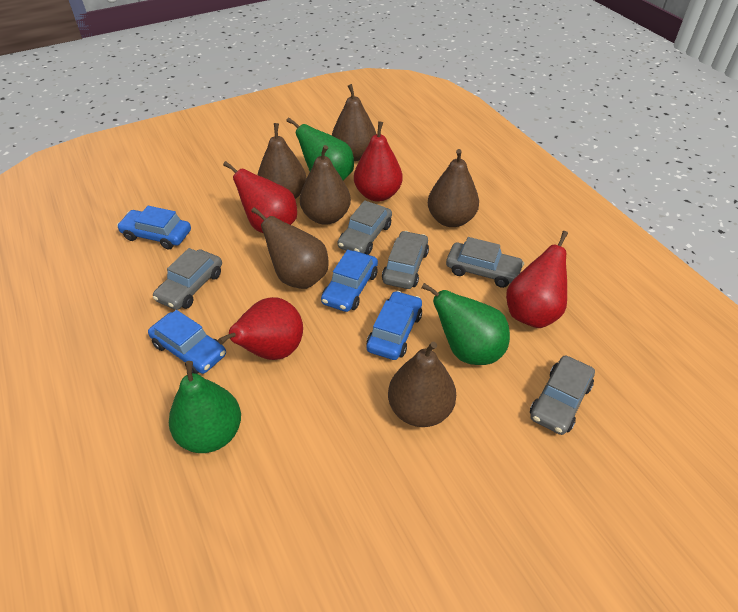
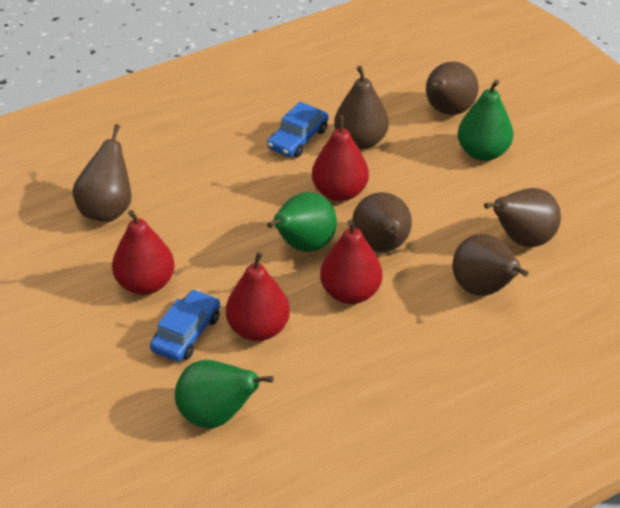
blue car: [117,206,191,249] [148,310,226,374] [321,250,378,312] [367,291,422,360] = 4 -> [150,289,220,362] [267,102,329,157] = 2
grey car: [153,248,222,310] [337,200,392,255] [382,231,429,289] [446,237,524,288] [530,355,595,435] = 5 -> none = 0

